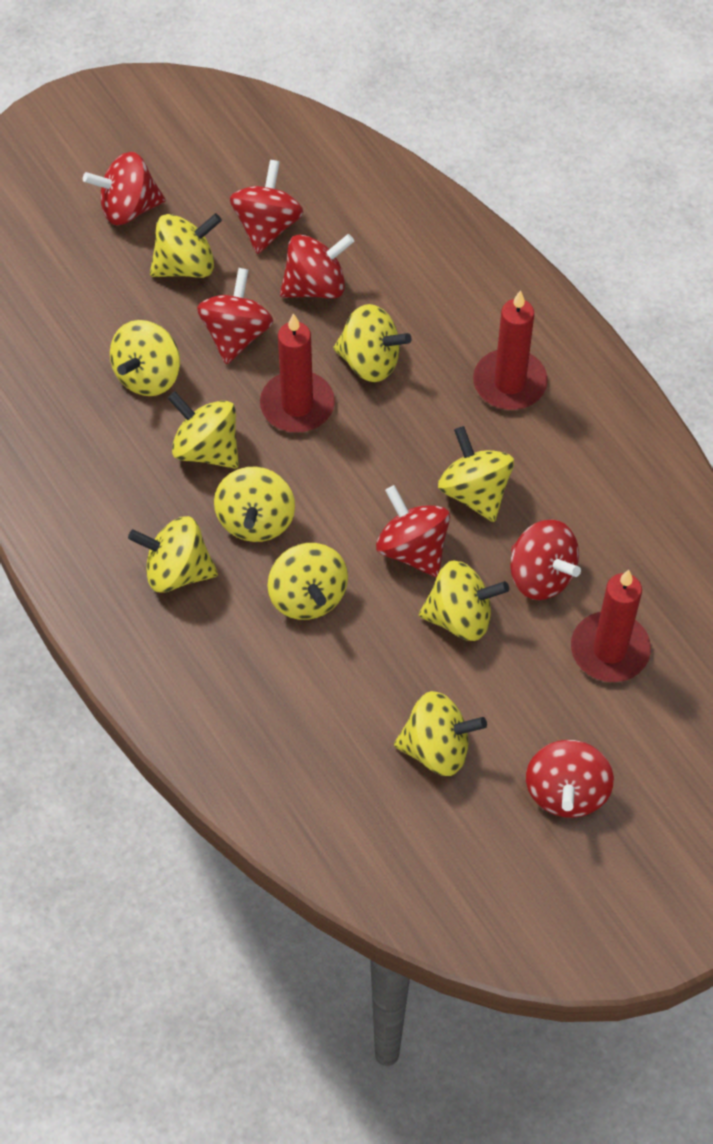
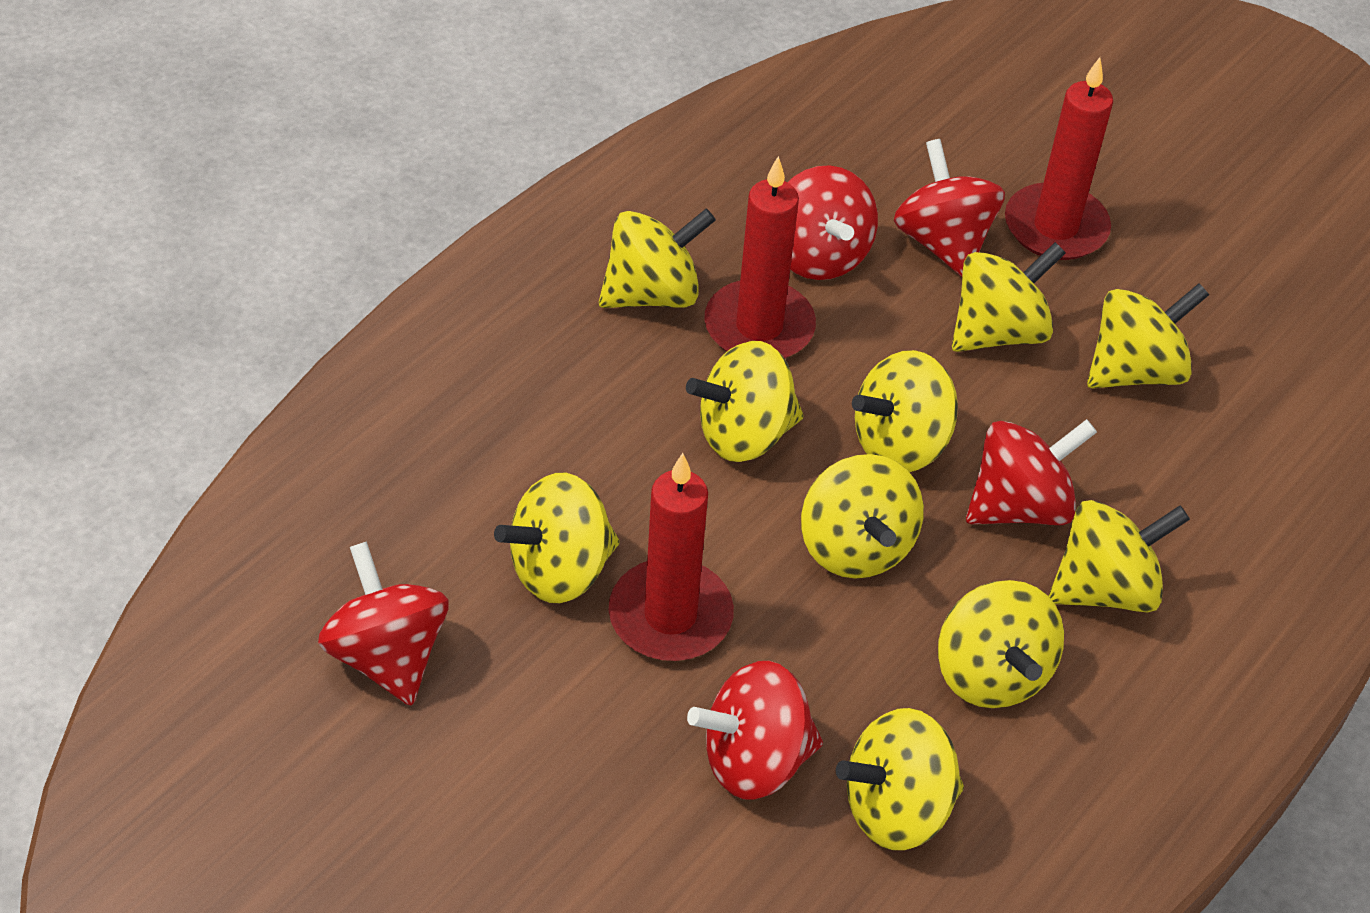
red spinning top: [83,152,165,225] [197,268,273,365] [230,160,304,254] [280,234,354,299] [376,485,450,577] [510,520,581,600] [526,740,614,818] = 7 -> [318,541,449,706] [687,661,823,800] [787,165,878,280] [894,139,1005,277] [966,419,1097,525] = 5

